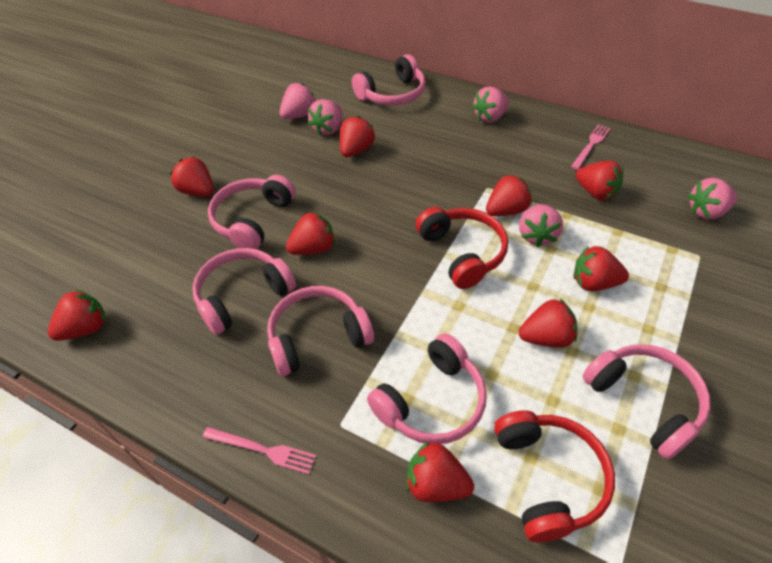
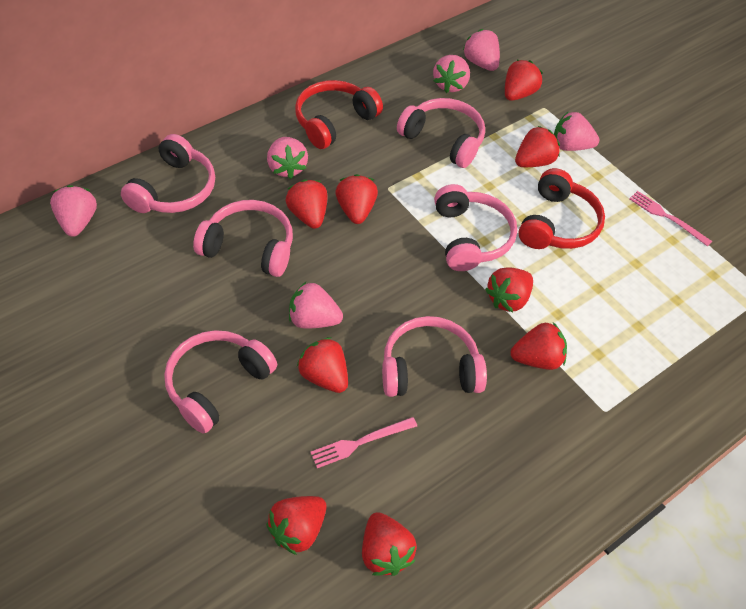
pink strawberry: [280,82,316,119] [308,99,342,135] [472,87,509,123] [519,204,563,248] [688,178,737,220] = 5 -> [50,185,97,237] [267,137,308,179] [289,281,343,329] [433,55,470,93] [463,29,500,71] [554,111,599,151] = 6

